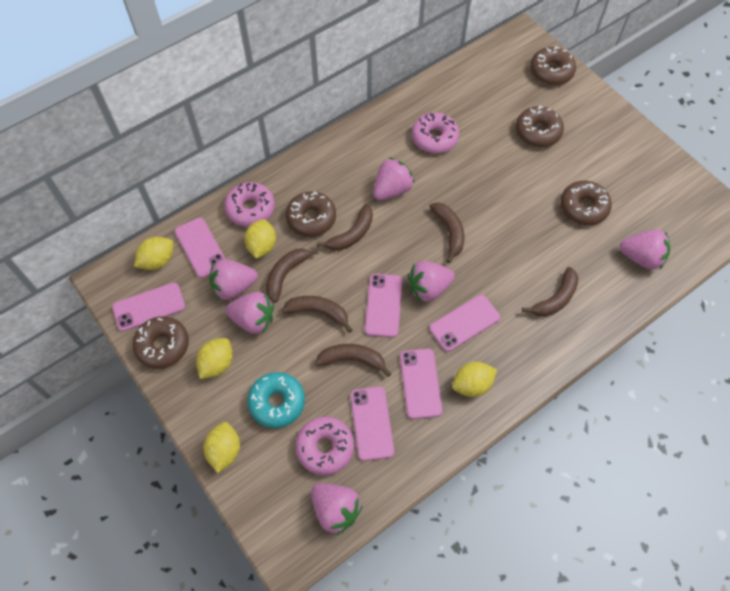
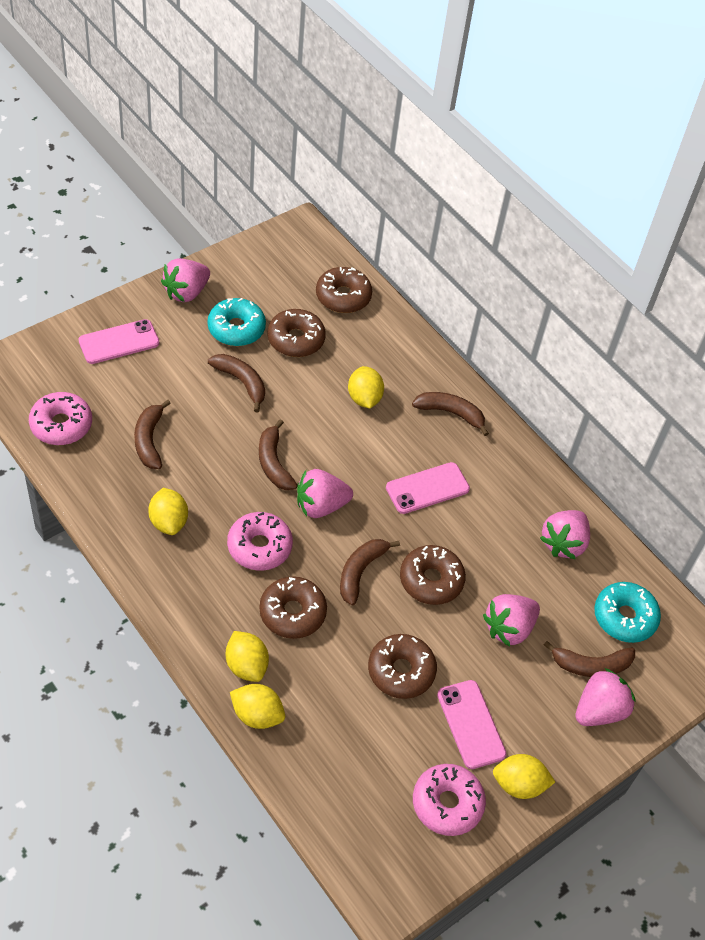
pink phone: [112,283,185,331] [175,218,225,278] [350,387,394,461] [365,274,402,338] [400,349,442,419] [429,295,500,352] = 6 -> [79,319,160,364] [386,462,470,514] [437,680,507,769] = 3
pink strawberry: [209,259,258,300] [225,292,274,334] [311,483,363,535] [373,157,415,200] [408,261,455,302] [620,229,670,270] = 6 -> [161,258,210,302] [297,469,353,518] [483,594,540,647] [540,510,590,560] [575,668,636,726] = 5
turquoise donut: [247,372,305,428] = 1 -> [207,298,266,346] [594,582,661,643] = 2

